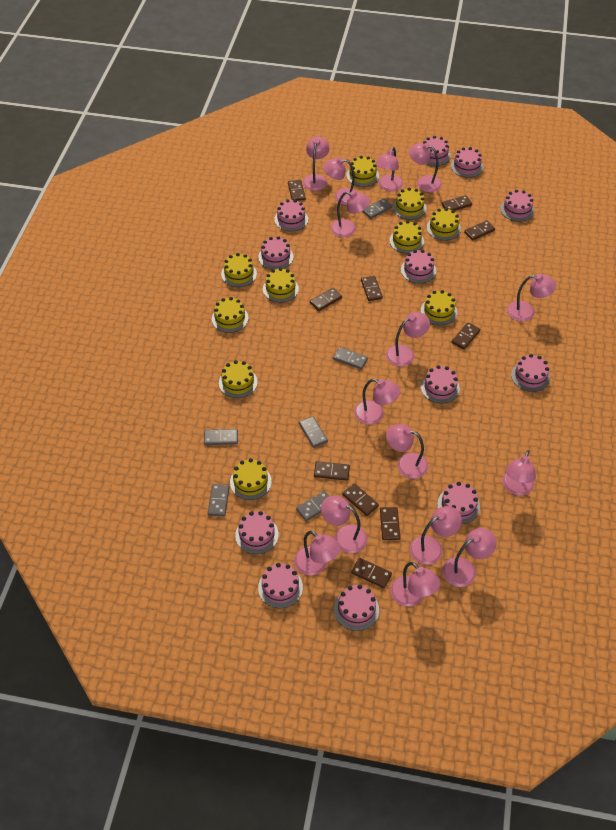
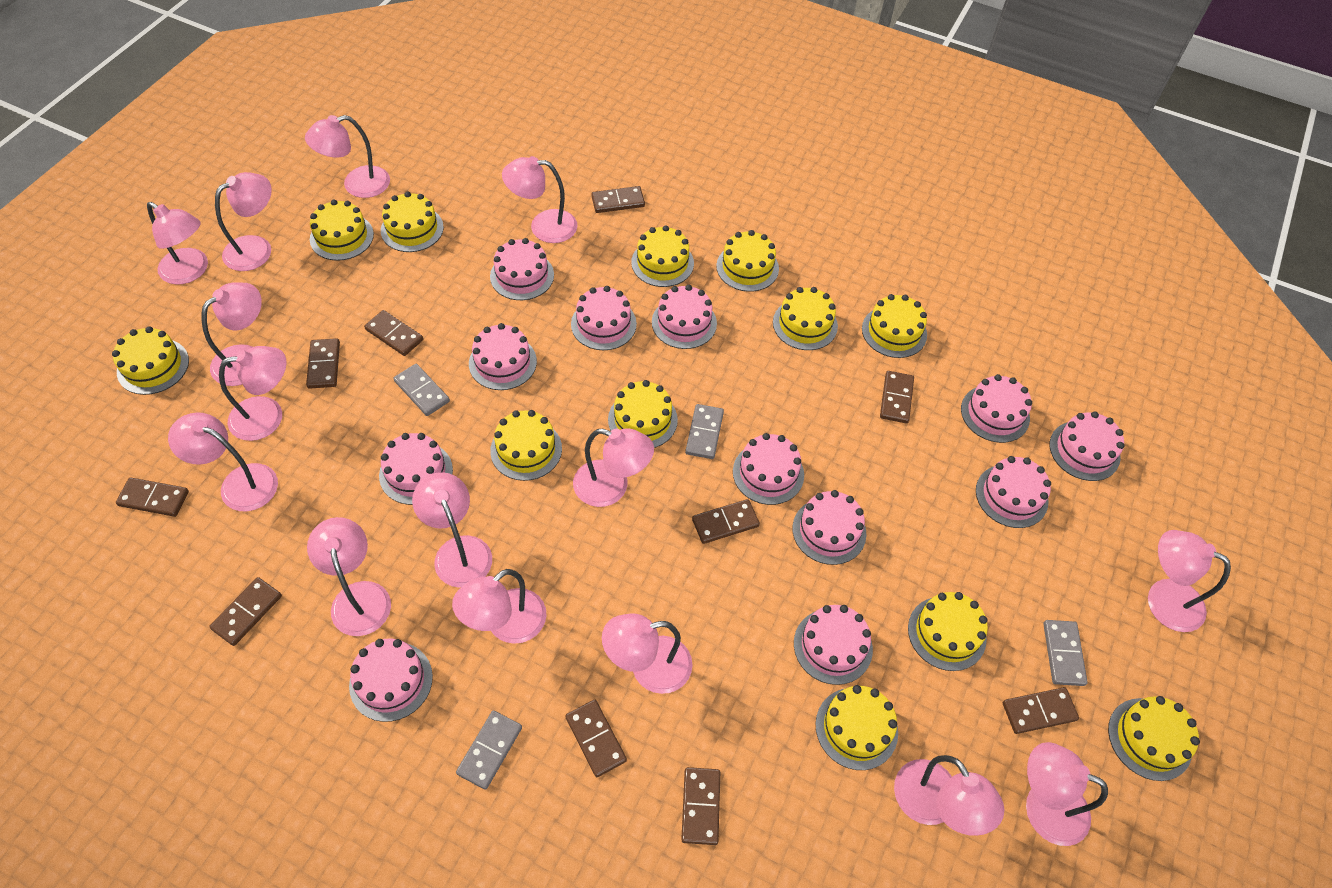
grey domino: [204,429,238,445] [208,484,230,516] [296,491,329,521] [299,416,328,448] [333,347,368,370] [362,199,392,219] = 6 -> [394,364,450,416] [456,711,522,790] [685,404,724,459] [1043,620,1088,686] = 4
yellow cake: [212,297,249,333] [219,360,258,398] [221,253,257,287] [230,458,272,500] [263,268,299,302] [346,156,379,187] [389,220,424,254] [393,188,426,220] [421,290,457,325] [427,208,461,240] = 10 -> [112,326,189,395] [310,200,374,261] [381,192,444,252] [490,410,562,481] [608,380,678,448] [631,225,694,287] [716,230,779,292] [773,287,838,350] [815,685,898,770] [862,294,927,358] [908,592,988,671] [1108,696,1200,781] = 12

